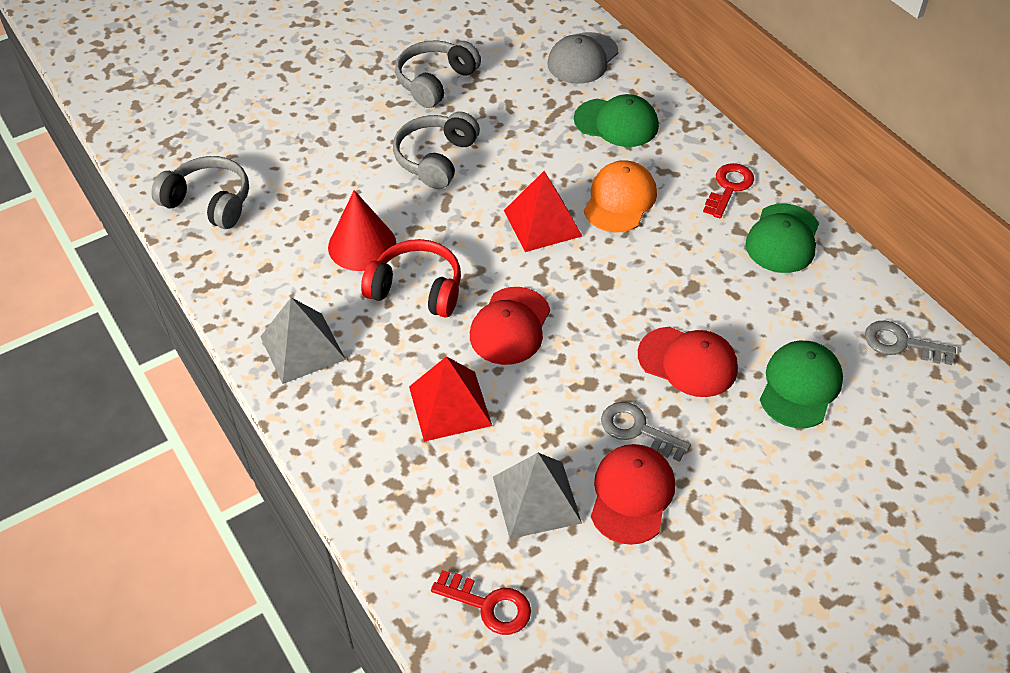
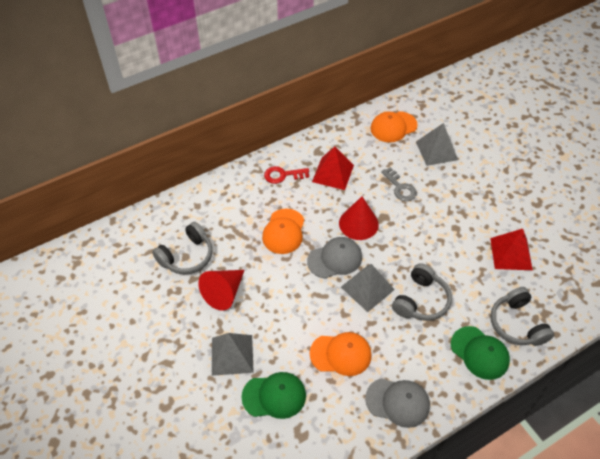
green cap: [574,94,659,147] [745,203,819,273] [760,341,843,428] = 3 -> [241,372,306,419] [451,326,510,380] = 2
grey cap: [547,32,618,84] = 1 -> [307,237,362,279] [365,378,430,428] = 2
grey key: [601,402,691,462] [865,320,956,365] = 2 -> [381,167,417,201] = 1
grey pyramid: [260,297,346,384] [493,453,582,539] = 2 -> [212,333,254,376] [341,264,395,312] [416,123,458,166] = 3
orange cap: [584,160,657,232] = 1 -> [262,208,304,254] [310,332,372,376] [370,111,418,142] = 3
red cap: [470,287,550,365] [591,444,675,545] [638,327,738,397] = 3 -> none = 0
red cone: [328,190,397,271] = 1 -> [198,270,244,311] [339,196,379,240] = 2
red headphones: [361,239,461,318] = 1 -> none = 0
red key: [431,570,531,635] [703,163,754,218] = 2 -> [264,166,309,184] = 1

